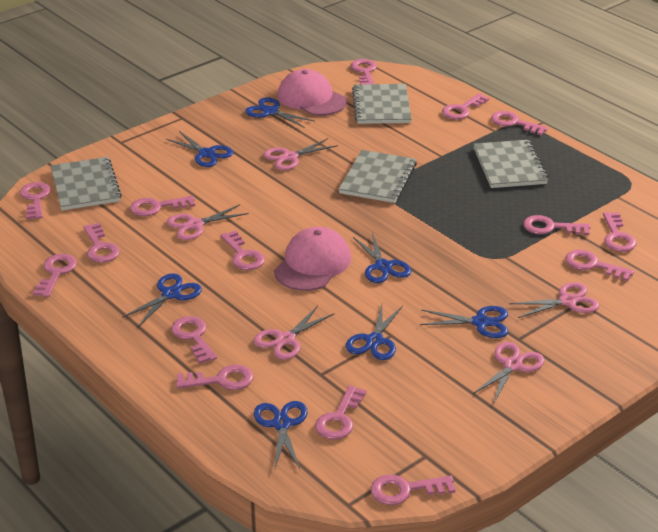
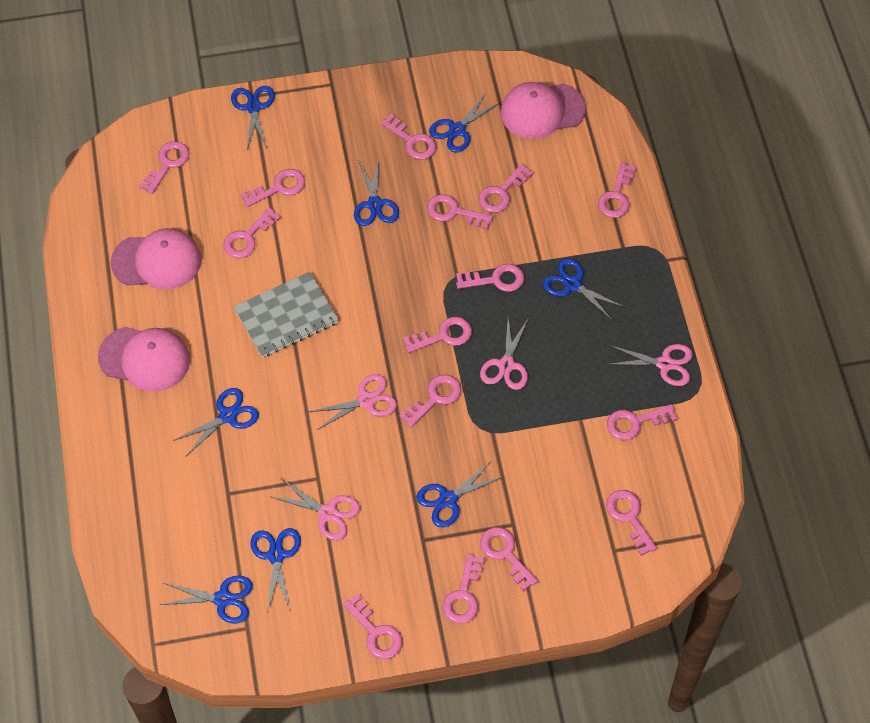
blue scissors: [122,273,202,327] [166,131,233,167] [245,97,315,128] [254,401,308,469] [346,304,403,360] [353,233,411,283] [420,306,508,338] = 7 -> [160,575,253,624] [173,388,259,456] [231,86,275,149] [250,528,301,613] [354,160,399,226] [416,460,503,527] [429,93,501,153] [543,259,624,321] = 8
grey notebook: [50,157,122,210] [339,150,417,203] [352,84,412,124] [473,140,548,188] = 4 -> [234,272,339,358] = 1
pink cap: [274,227,351,291] [277,69,347,116] = 2 -> [98,327,190,392] [111,228,202,290] [501,82,586,139] = 3
pink scissors: [167,204,249,240] [253,306,335,360] [263,138,338,170] [472,342,545,403] [509,282,599,318] = 5 -> [272,479,360,540] [309,374,397,431] [480,317,528,390] [606,344,693,386] = 4

